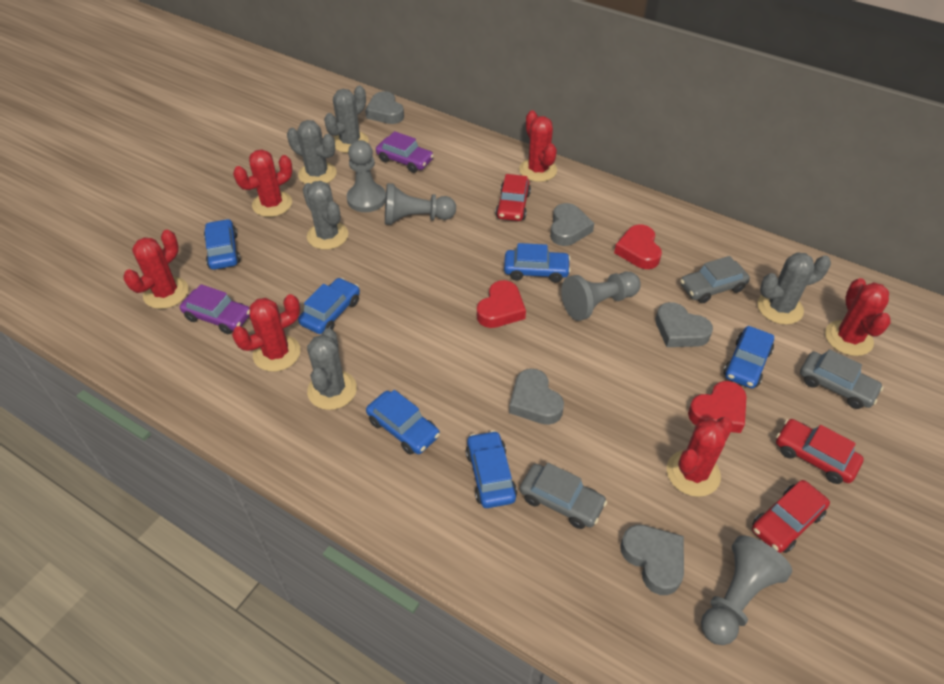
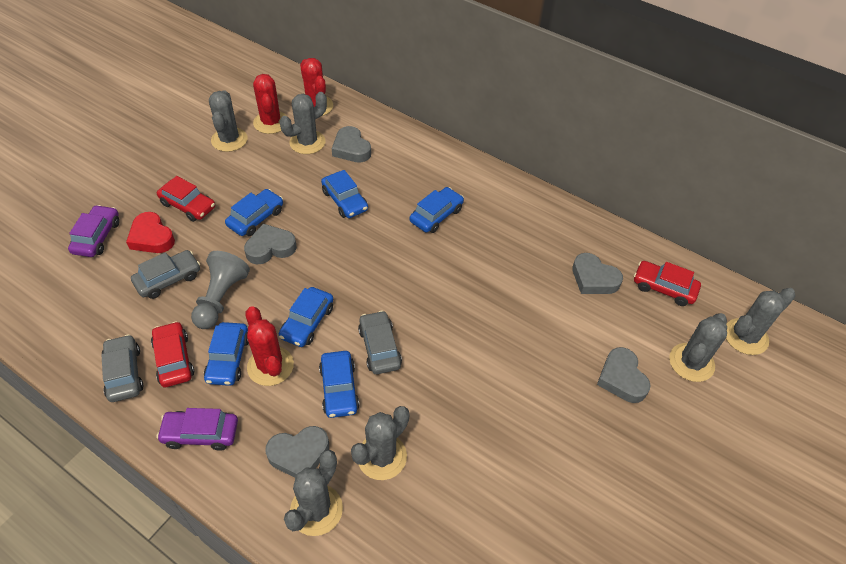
grey cactus: [287,120,336,184] [303,181,348,250] [307,328,357,410] [324,86,369,153] [757,252,831,325] = 5 -> [209,90,248,152] [280,92,327,154] [284,450,343,536] [351,406,409,480] [669,313,727,382] [726,288,796,355] = 6
grey pawn: [347,140,386,212] [385,183,456,225] [561,272,641,321] [701,535,792,645] = 4 -> [191,251,250,329] = 1
red cactus: [123,230,189,309] [232,294,301,372] [233,149,293,217] [519,110,557,182] [667,417,734,497] [825,278,891,356] = 6 -> [245,306,294,386] [253,74,286,134] [300,58,333,116] = 3
red heart: [477,280,526,328] [614,224,662,269] [688,381,746,433] = 3 -> [126,212,175,253] = 1

